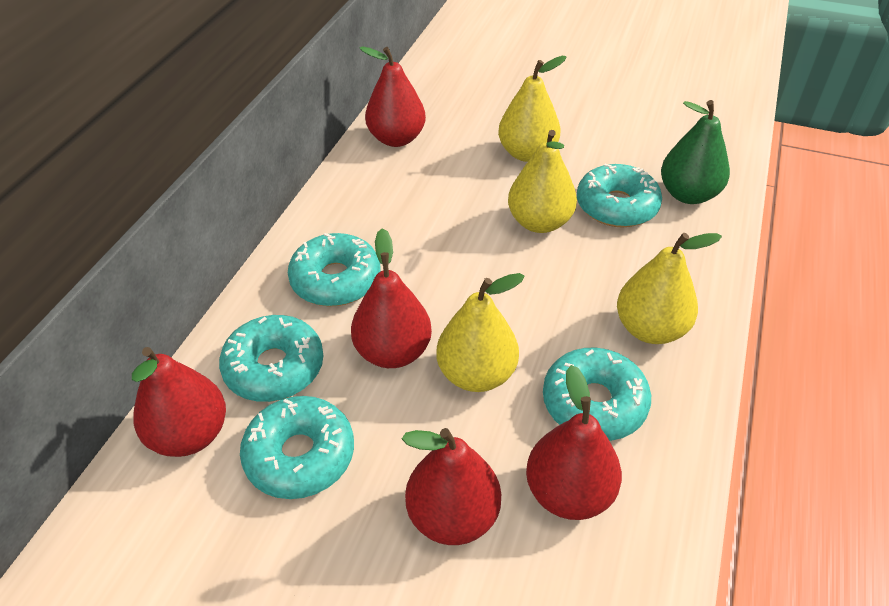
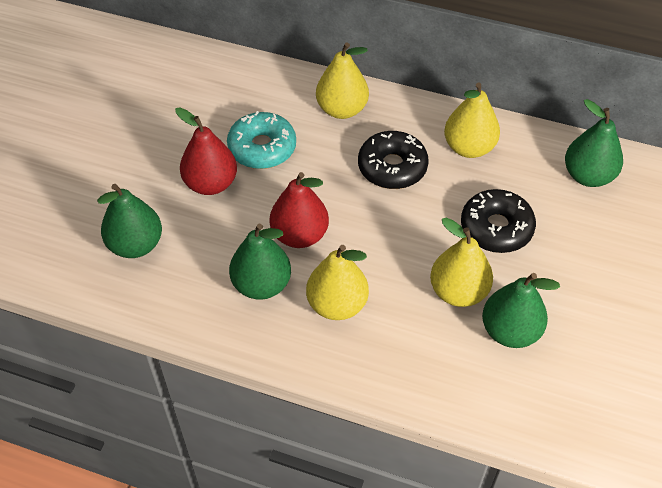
black donut: none = 0 -> [358,131,429,189] [461,189,536,253] = 2
green pear: [661,100,730,204] = 1 -> [97,184,162,258] [229,224,291,300] [482,273,560,348] [565,99,623,187] = 4
red pear: [132,347,226,457] [351,228,432,368] [360,46,426,147] [402,428,501,545] [526,365,622,520] = 5 -> [175,107,237,195] [269,172,329,248] = 2
turquoise donut: [219,315,323,402] [240,396,354,499] [288,233,380,306] [543,348,651,441] [577,164,662,227] = 5 -> [227,111,296,169] = 1

